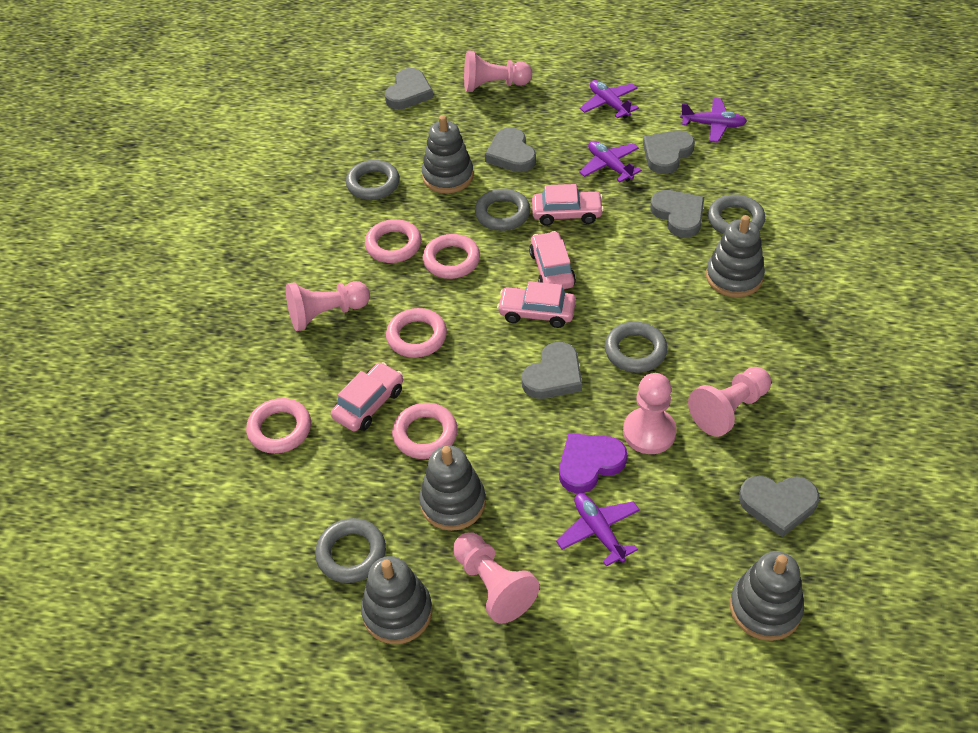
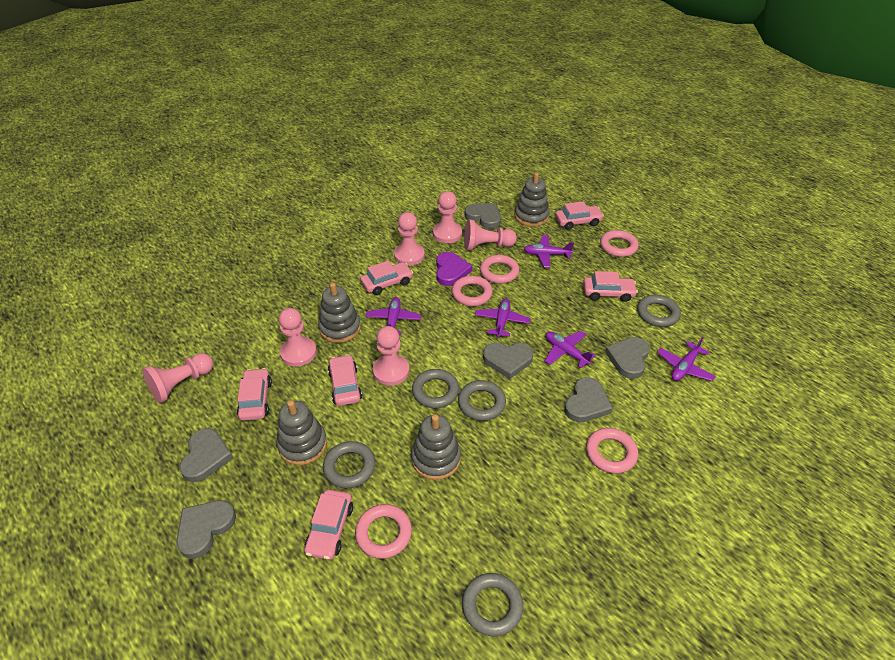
grey stacking toy: [361,556,432,644] [419,446,486,531] [422,115,474,193] [706,215,765,297] [730,551,804,641] = 5 -> [277,400,327,465] [318,283,361,343] [411,414,461,480] [514,172,549,227] = 4
pink car: [331,362,403,431] [497,281,576,328] [529,231,576,289] [532,184,604,226] = 4 -> [237,368,272,421] [305,490,353,560] [328,354,362,406] [361,261,413,295] [555,201,604,230] [583,271,638,302] = 6
pink pawn: [286,281,370,331] [453,532,540,624] [464,51,532,92] [623,373,677,454] [688,367,771,437] = 5 -> [143,353,213,403] [279,308,317,367] [373,326,409,386] [394,212,425,266] [433,191,462,243] [464,219,517,250] = 6
purple plane: [556,493,640,567] [579,141,642,182] [580,80,639,119] [680,98,747,142] = 4 -> [365,297,421,335] [475,298,530,338] [524,235,574,268] [545,331,596,368] [657,337,716,381] = 5

